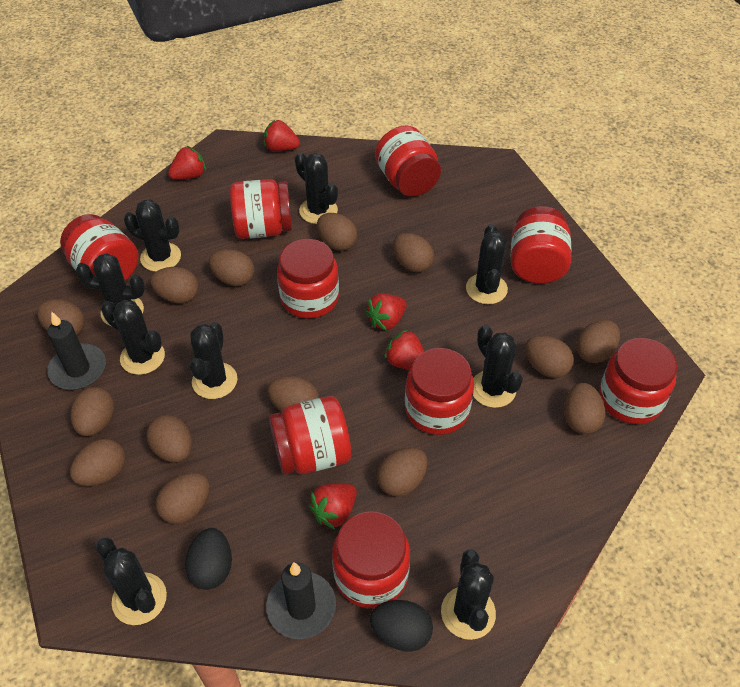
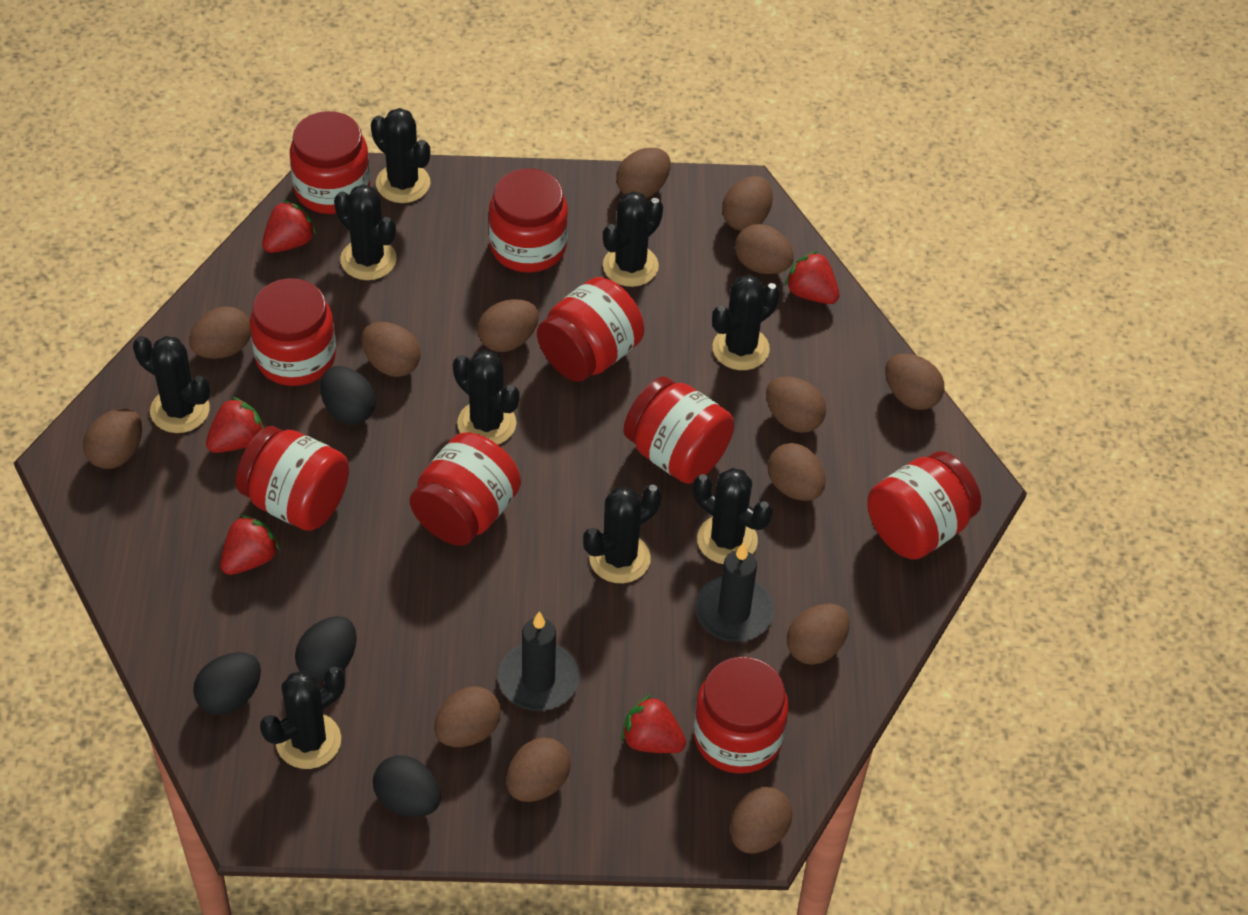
black egg: [185,528,232,590] [370,600,433,652] = 2 -> [193,652,261,715] [295,616,357,682] [320,366,376,425] [373,755,441,817] = 4

